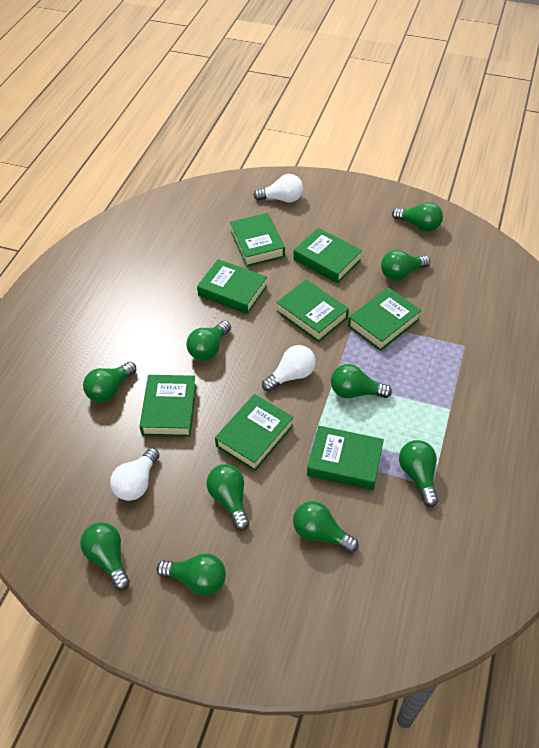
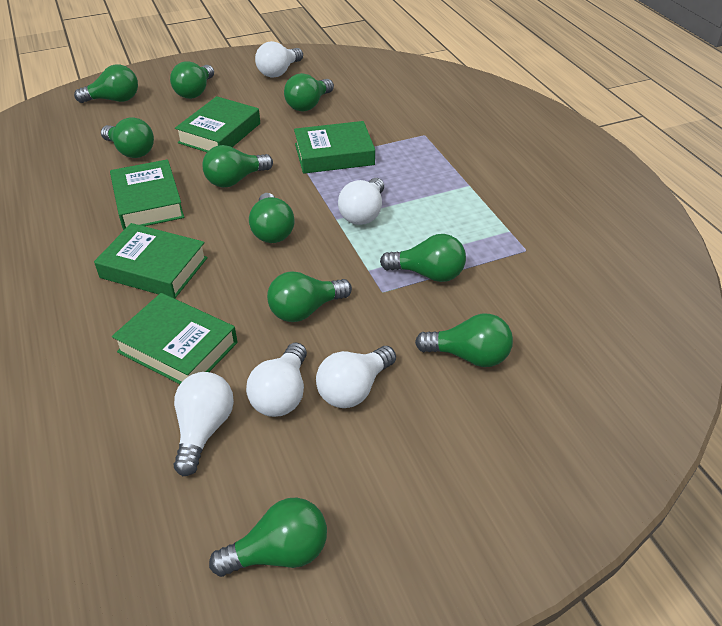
green book: [139,375,197,437] [197,259,267,314] [215,394,294,471] [230,213,285,267] [276,280,349,342] [294,228,362,284] [307,426,384,490] [348,287,422,351] = 8 -> [94,223,208,299] [110,159,184,230] [112,293,237,384] [175,96,260,152] [294,121,375,174] = 5
white light bulb: [110,448,160,501] [253,174,303,202] [262,345,316,392] = 3 -> [174,372,234,476] [246,343,307,417] [255,41,303,78] [316,346,396,408] [338,178,384,225] = 5

